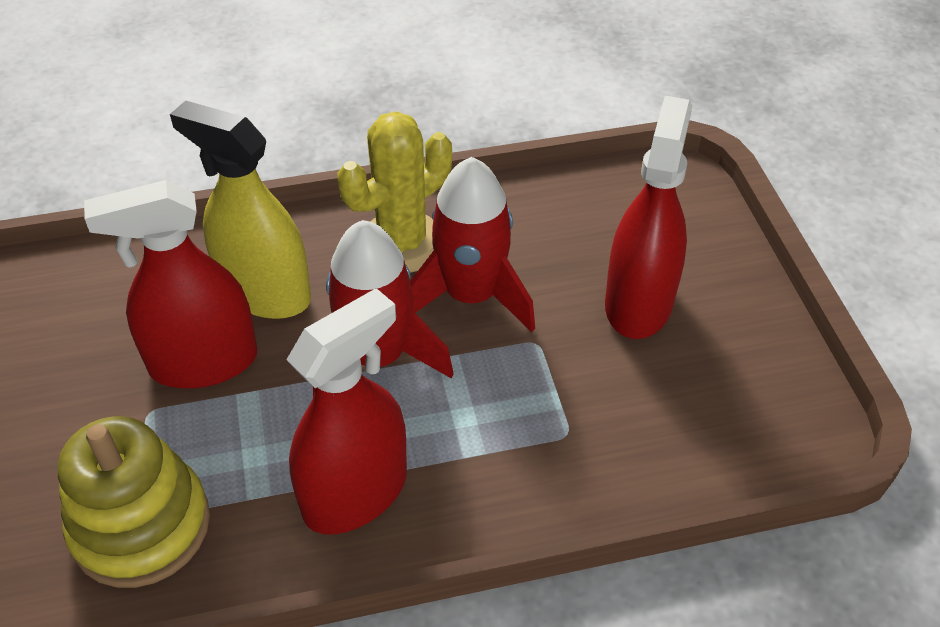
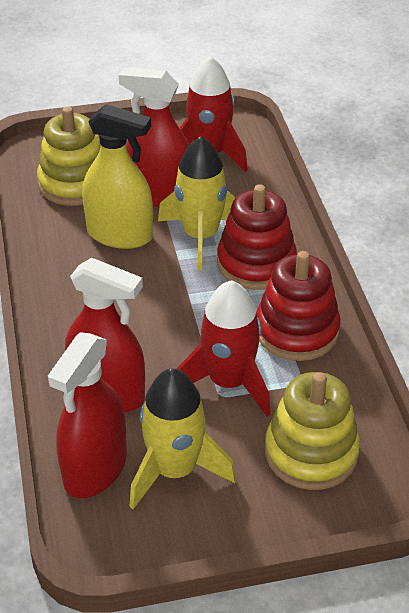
red stacking toy: none = 0 -> [217,184,297,290] [256,251,341,361] = 2
yellow cactus: [338,111,452,273] = 1 -> none = 0
yellow rocket: none = 0 -> [129,368,236,509] [158,136,236,270] = 2
yellow stacking toy: [58,416,210,588] = 1 -> [37,106,101,206] [265,372,360,490] = 2

